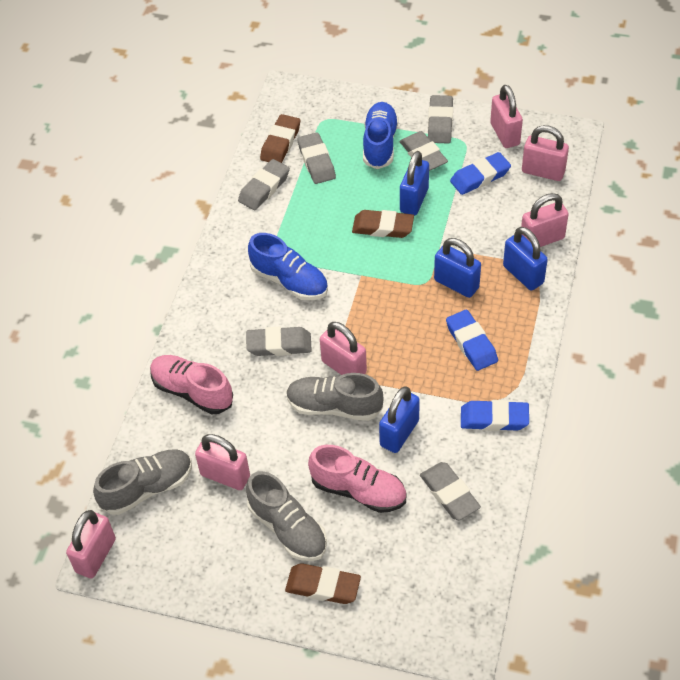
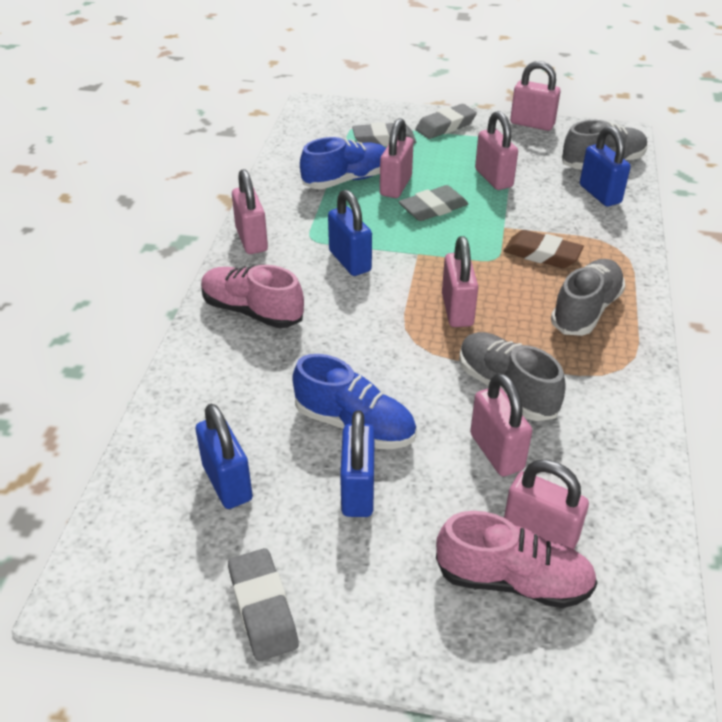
blue eraser: [446,310,498,371] [450,152,511,195] [461,400,529,431] = 3 -> none = 0
brown eraser: [260,114,300,163] [285,563,361,604] [352,210,414,238] = 3 -> [504,230,584,268] = 1
grey eraser: [238,159,290,210] [246,327,312,356] [298,132,336,184] [399,131,448,171] [420,462,481,520] [428,95,453,144] = 6 -> [228,548,299,661] [352,122,416,146] [399,185,468,221] [415,104,477,139] = 4
pink padlock: [66,510,116,579] [195,434,250,490] [320,322,367,375] [490,85,523,148] [521,193,569,247] [522,125,569,181] = 6 -> [232,169,268,254] [380,118,414,198] [442,236,478,327] [470,373,532,477] [475,111,518,190] [504,460,589,549] [510,61,561,131] = 7

